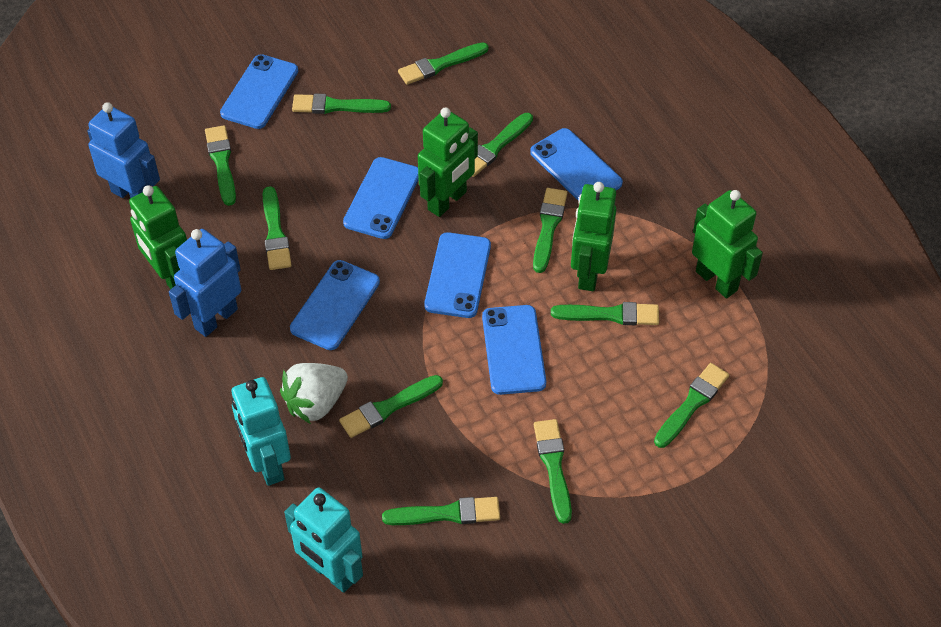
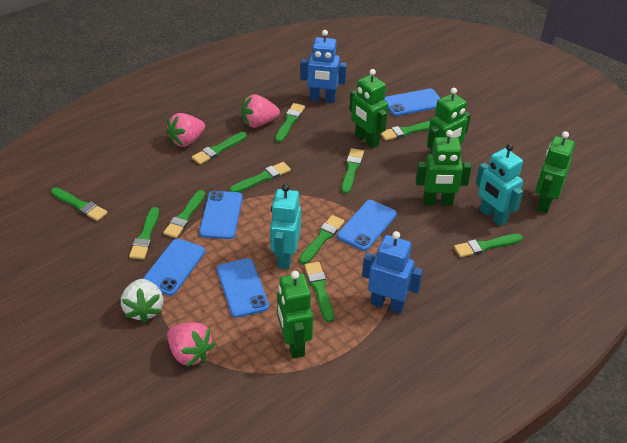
blue phone: [220,54,298,129] [290,260,380,350] [343,157,419,239] [424,232,491,318] [482,305,546,395] [530,128,623,201] = 6 -> [143,239,205,296] [199,191,243,239] [217,258,269,318] [337,200,397,251] [384,89,441,116] = 5
green robot: [129,185,187,289] [418,107,478,217] [571,182,617,291] [692,190,763,298] = 4 -> [277,271,313,358] [349,69,388,148] [415,130,472,206] [427,88,471,154] [536,131,575,214] = 5
pink strawberry: none = 0 -> [166,113,205,147] [167,322,215,367] [242,94,280,128] = 3

